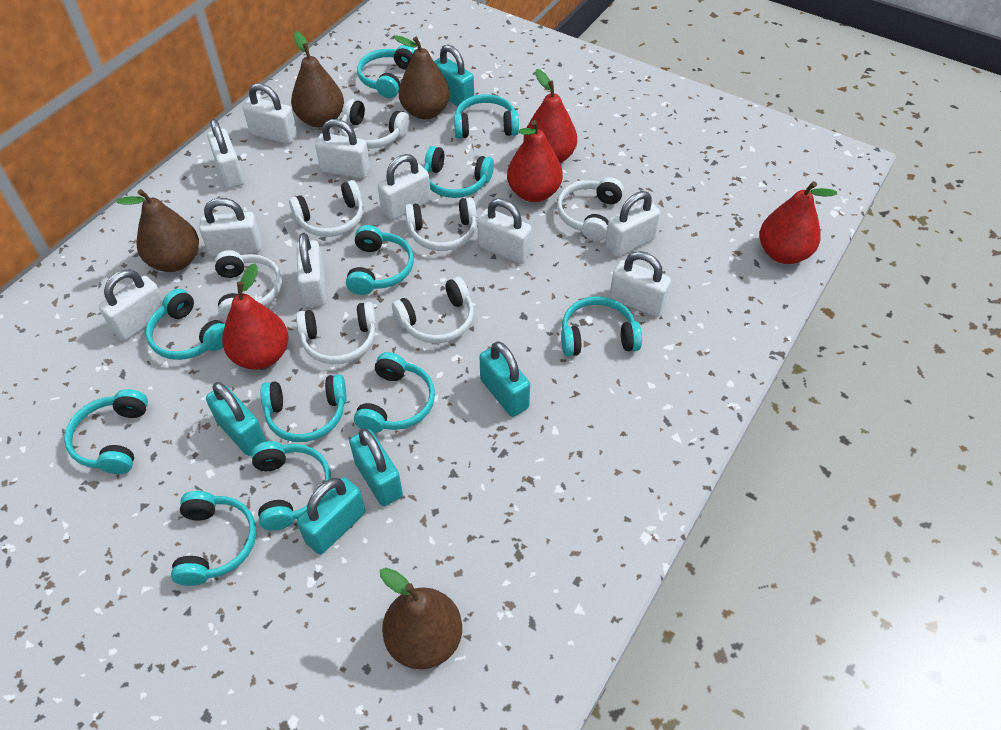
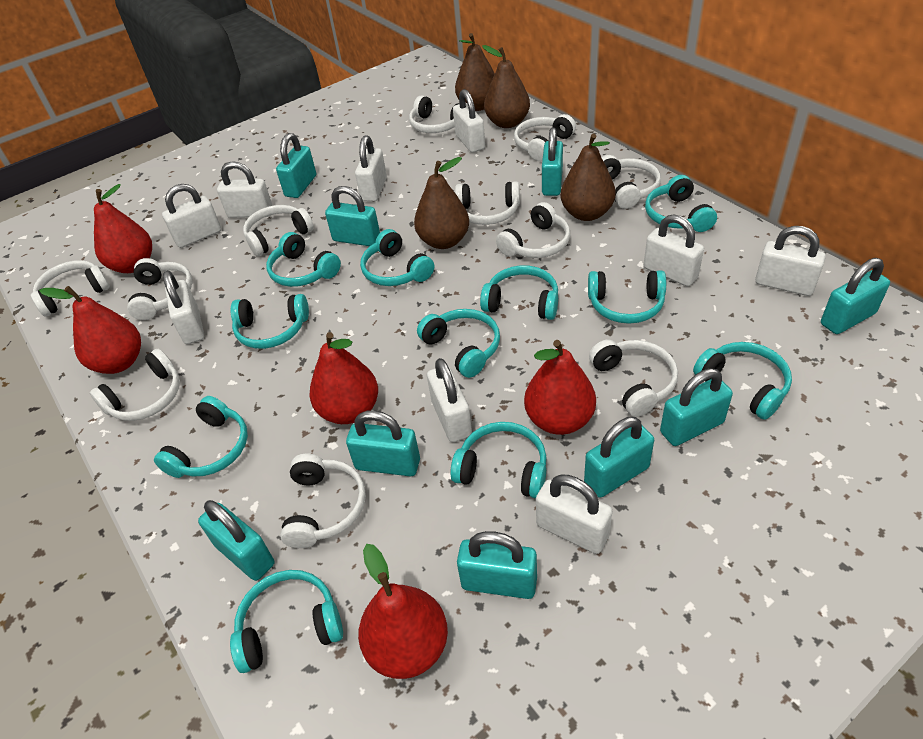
red pear: [222,263,289,370] [507,120,562,202] [524,69,577,163] [759,181,837,264] = 4 -> [39,286,141,374] [94,184,152,273] [310,332,378,424] [358,544,448,679] [524,340,596,435] = 5
turquoise padlock: [206,382,266,456] [297,477,365,554] [349,429,403,506] [434,45,474,106] [480,341,530,417] = 5 -> [198,500,275,581] [276,133,316,198] [325,186,380,246] [346,410,420,476] [457,531,537,599] [542,127,563,196] [584,417,654,498] [660,368,733,446] [821,258,890,334] = 9
white headphones: [215,250,282,320] [289,180,363,237] [296,302,377,364] [340,99,410,149] [392,277,474,343] [405,197,477,251] [557,177,624,241] = 7 -> [31,260,110,317] [90,349,180,421] [127,258,193,320] [243,205,314,256] [280,454,366,548] [409,95,460,133] [455,181,520,225] [496,202,570,258] [514,114,576,161] [589,339,678,417] [601,155,661,209] = 11
white padlock: [99,269,163,341] [199,198,261,257] [207,119,244,189] [243,83,297,144] [297,233,326,307] [315,119,370,179] [378,154,431,220] [477,198,532,264] [605,191,660,257] [609,251,671,317] = 10 -> [162,184,221,248] [163,271,204,344] [217,161,273,218] [355,135,387,202] [427,358,472,442] [453,89,485,153] [536,475,612,554] [644,214,704,286] [755,226,826,296] = 9

